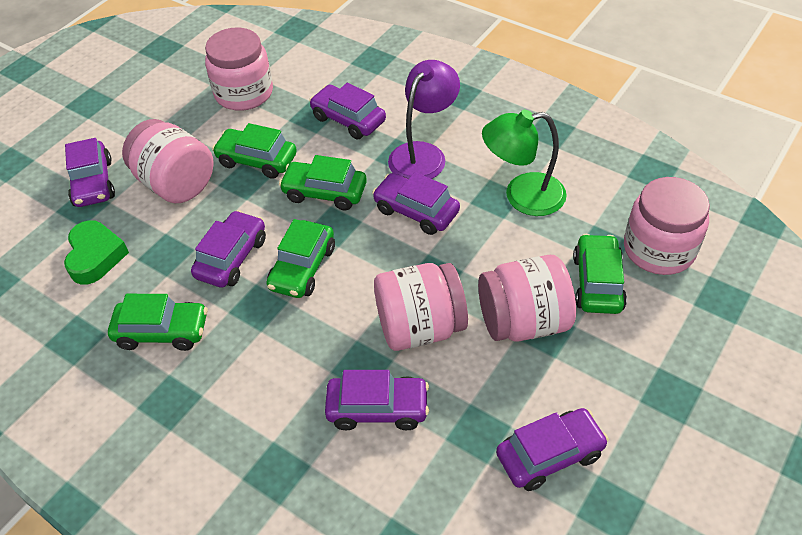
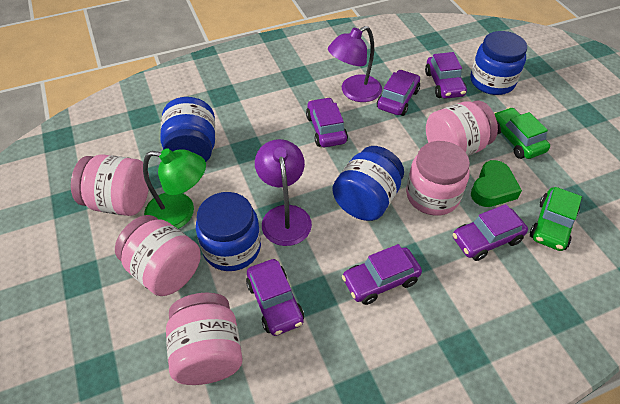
blue jar: none = 0 -> [160,97,215,162] [196,192,261,271] [332,146,404,221] [470,31,527,95] = 4
green car: [108,294,207,351] [212,123,297,179] [266,219,335,298] [279,155,367,210] [573,234,627,314] = 5 -> [494,107,550,159] [530,187,582,251] = 2
purple lamp: [388,60,460,179] = 1 -> [255,139,312,246] [328,26,382,102] = 2

